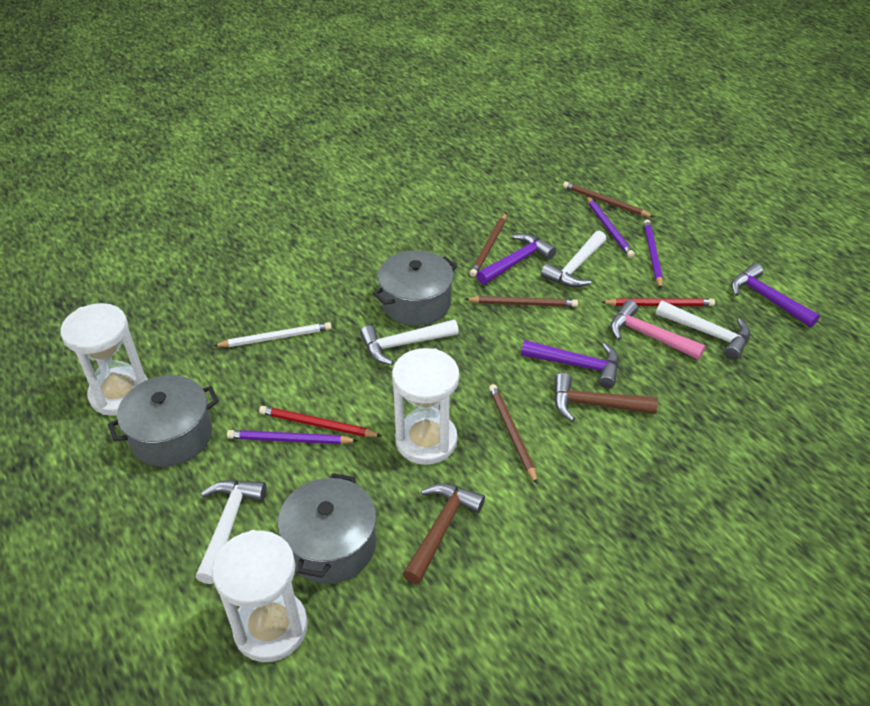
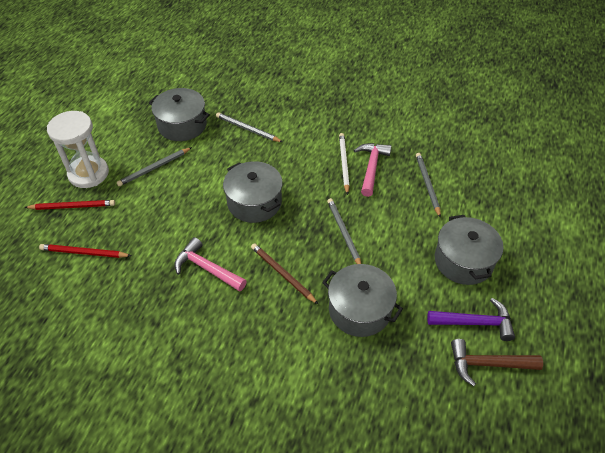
brown hammer: [403,483,485,584] [554,373,658,421] = 2 -> [451,339,543,386] = 1
brown pencil: [465,296,578,307] [470,213,507,277] [489,384,538,485] [563,182,654,217] = 4 -> [251,243,318,304] = 1
grey pencil: none = 0 -> [117,147,192,186] [216,112,283,142] [327,198,361,264] [416,153,441,218] = 4
grey pot: [108,375,219,467] [278,473,376,584] [373,251,457,326] = 3 -> [149,88,210,141] [223,161,283,223] [322,264,403,337] [435,215,503,285] = 4
pink hammer: [610,300,706,360] = 1 -> [174,237,247,292] [354,143,392,197] = 2
purple hammer: [476,233,557,285] [521,340,619,388] [731,263,820,328] = 3 -> [427,298,515,341] = 1
purple pencil: [227,430,358,444] [586,196,635,258] [644,219,663,289] = 3 -> none = 0
white hammer: [196,480,266,584] [360,319,459,365] [541,231,606,288] [656,301,750,360] = 4 -> none = 0
white hourglass: [60,303,148,416] [212,530,308,662] [392,348,459,465] = 3 -> [47,111,109,188] = 1

